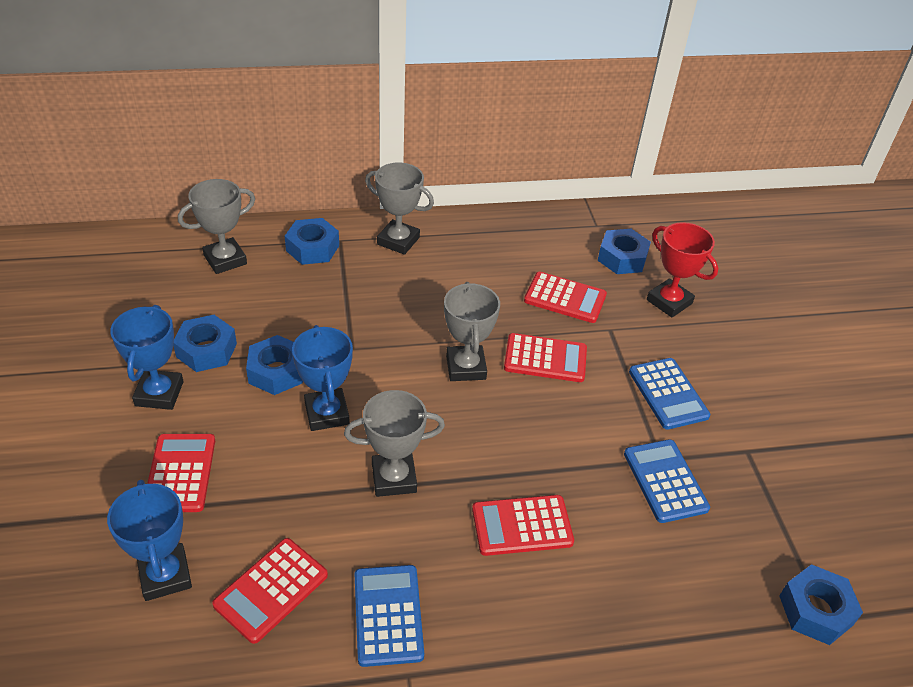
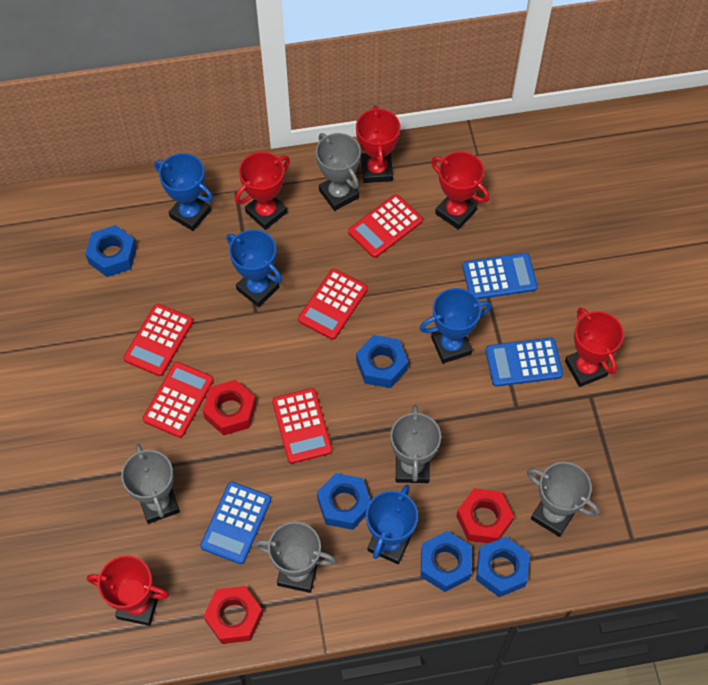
blue trophy: [107,480,192,601] [110,305,184,410] [292,325,353,431] = 3 -> [155,153,213,231] [226,229,282,307] [366,485,418,564] [419,288,491,363] = 4
grey trophy: [178,179,255,274] [344,390,445,497] [365,163,434,255] [444,282,500,381] = 4 -> [121,444,180,524] [254,522,337,593] [316,133,361,211] [390,405,441,483] [527,462,600,537] = 5
red nut: none = 0 -> [203,380,256,435] [204,586,263,644] [456,488,514,543] = 3
red trophy: [647,222,718,318] = 1 -> [87,555,169,626] [235,152,290,230] [356,105,400,183] [431,151,489,230] [565,307,624,387] = 5

